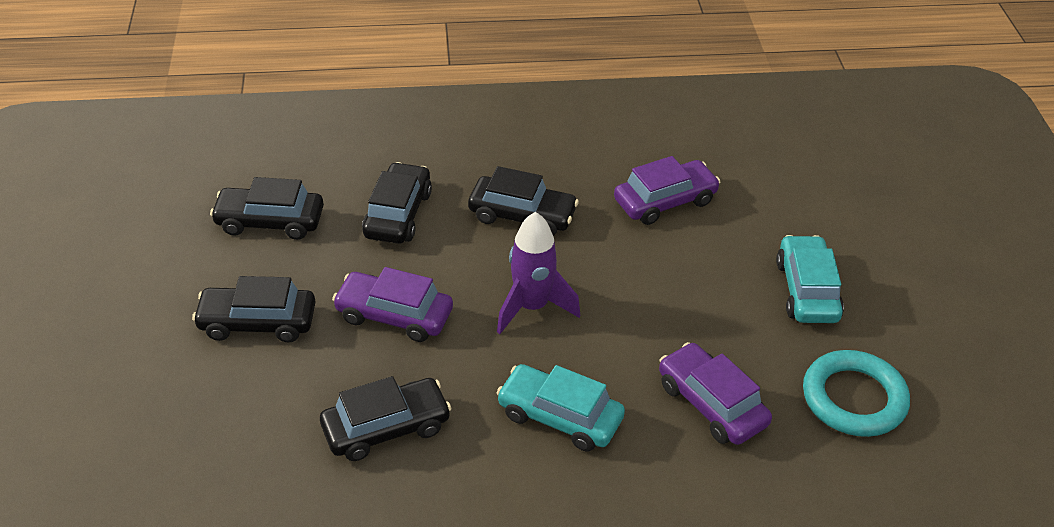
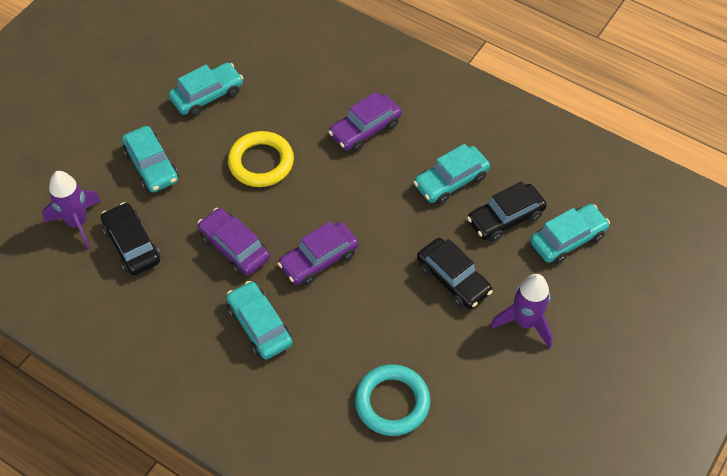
black car: [192,276,315,342] [210,177,324,240] [320,376,452,461] [362,162,432,244] [468,166,579,236] = 5 -> [101,202,160,275] [417,238,493,309] [467,182,547,242] = 3
purple rocket: [497,212,580,334] = 1 -> [42,171,101,249] [490,274,552,348] = 2
turquoise car: [496,364,625,451] [776,235,844,323] = 2 -> [122,126,179,192] [168,63,243,117] [226,281,292,359] [413,144,490,204] [530,204,610,264] = 5
yellow ring: none = 0 -> [228,131,294,187] = 1

